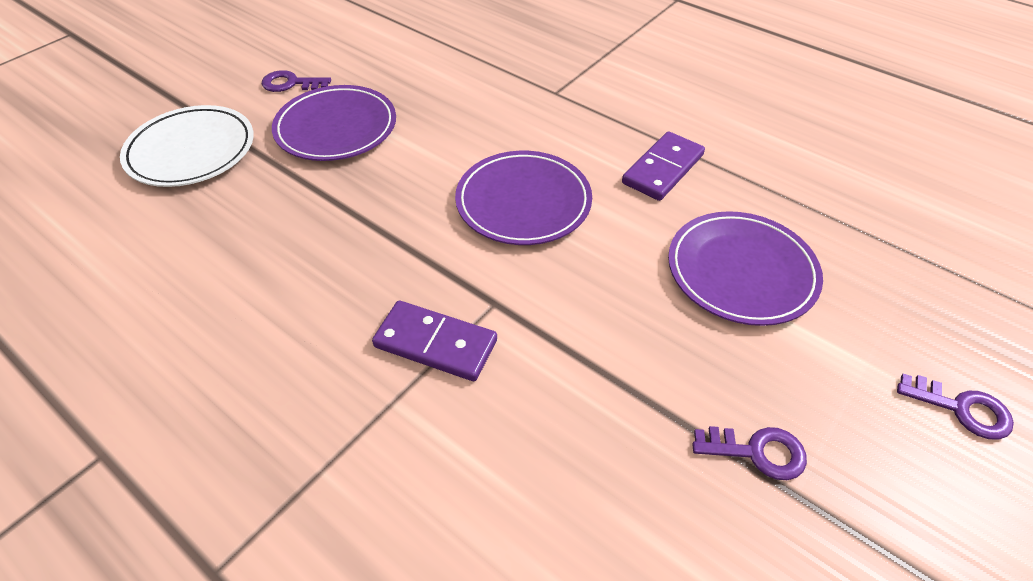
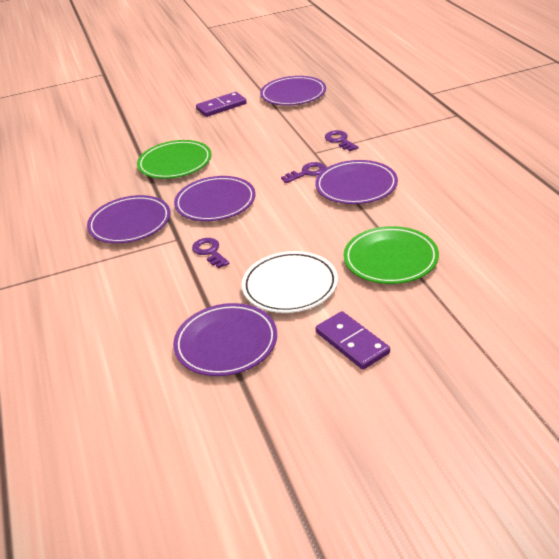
green plate: none = 0 -> [137,140,212,179] [343,226,439,284] = 2
purple plate: [272,85,396,161] [455,151,592,245] [668,211,823,326] = 3 -> [87,195,171,244] [173,303,277,376] [174,176,256,221] [260,76,326,106] [315,160,398,204] = 5

